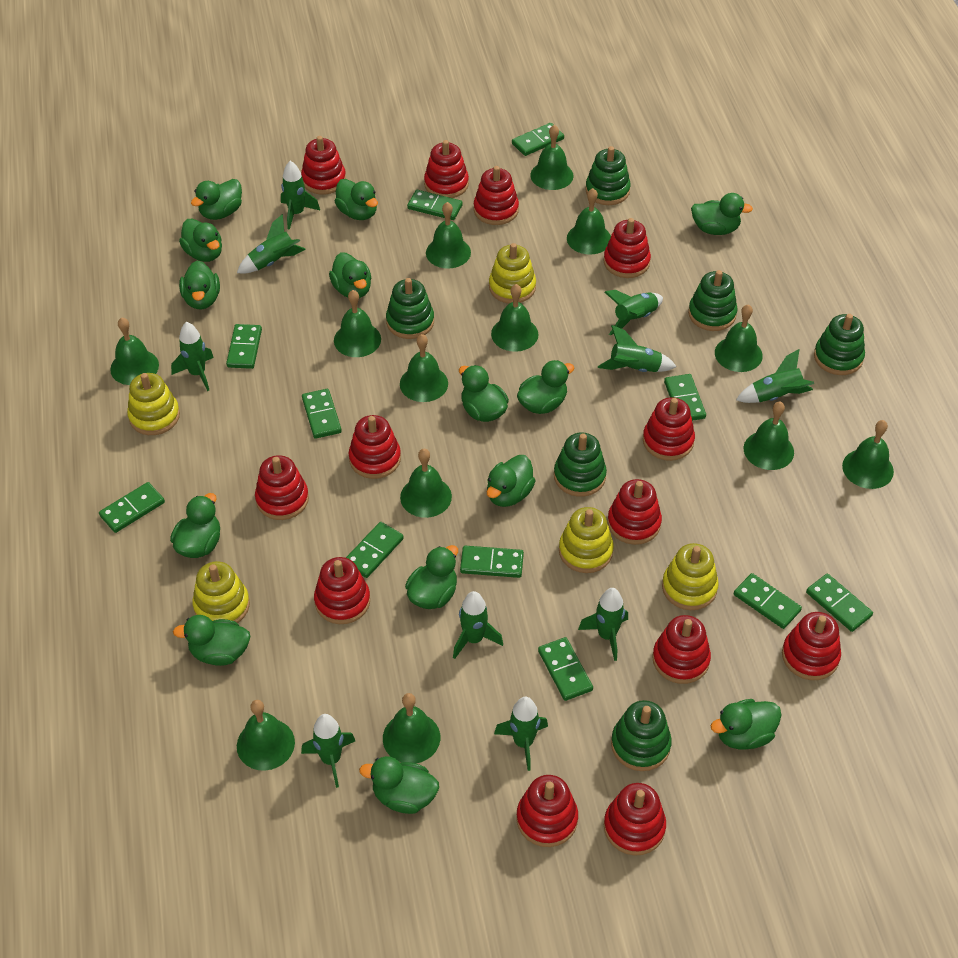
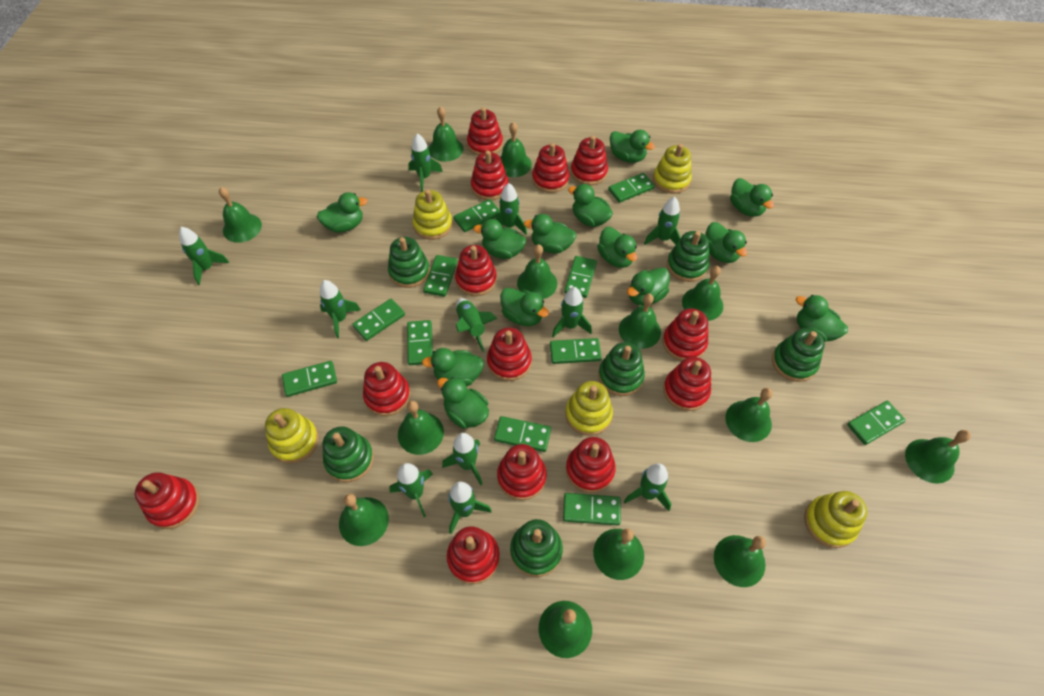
green duck: [170,493,220,558] [173,615,250,666] [179,219,222,262] [179,261,220,309] [191,179,242,220] [329,252,371,298] [335,179,378,220] [359,756,439,814] [405,545,458,609] [459,365,509,422] [487,455,535,507] [517,360,574,414] [691,193,753,235] [711,699,781,750] = 14 -> [317,192,368,233] [422,348,484,386] [437,377,489,428] [473,219,526,259] [500,288,549,326] [524,214,576,254] [568,184,613,227] [597,227,637,268] [610,130,655,163] [627,268,670,306] [705,222,747,263] [730,178,774,217] [796,295,848,342] = 13
green rocket: [171,322,214,391] [237,214,306,274] [281,161,320,230] [301,714,355,788] [453,591,503,659] [494,697,548,771] [578,588,628,661] [598,325,677,372] [605,290,663,336] [736,349,814,403] = 10 -> [179,227,229,285] [320,280,361,338] [389,463,433,517] [408,133,443,192] [442,433,482,485] [448,481,492,534] [456,298,498,352] [495,183,527,235] [552,287,592,338] [624,463,671,511] [644,197,681,245] = 11

